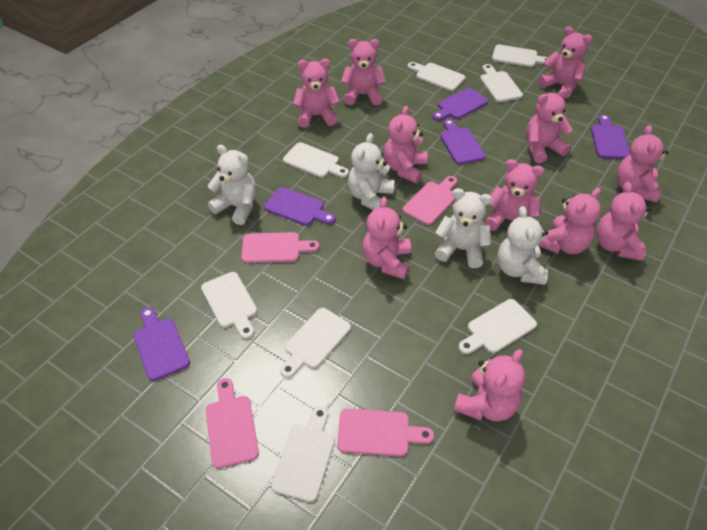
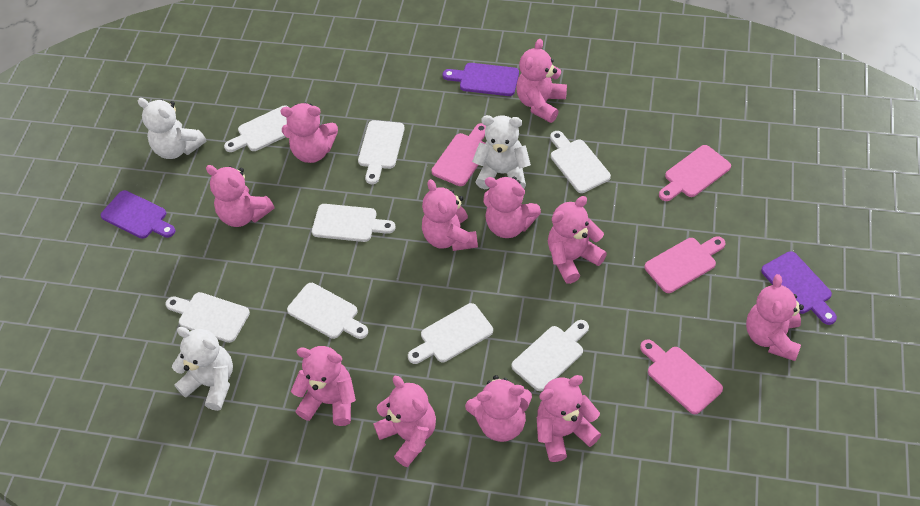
purple cutting board: [134,307,190,381] [264,187,336,226] [432,88,488,121] [440,119,486,165] [591,114,630,159] = 5 -> [100,190,176,239] [443,63,519,96] [761,251,837,325] = 3
white teddy bear: [208,145,257,225] [348,133,395,210] [435,188,492,268] [497,206,548,285] = 4 -> [138,98,206,159] [172,327,233,411] [472,115,531,189] = 3

